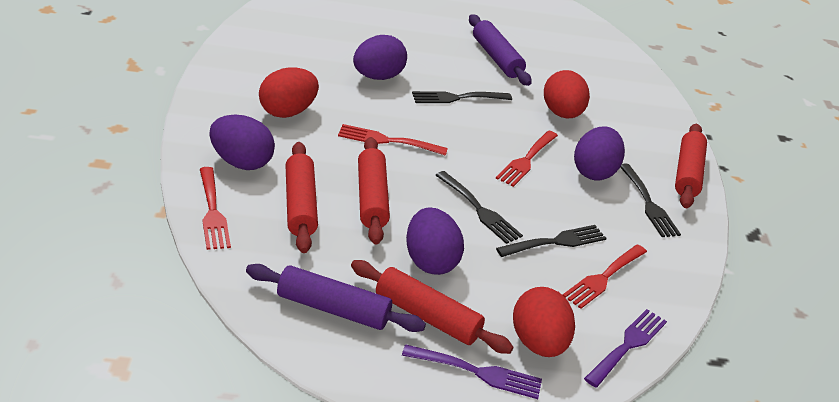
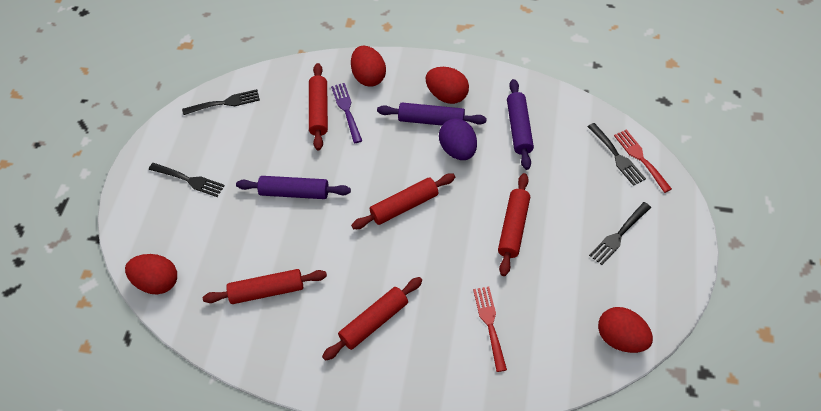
purple egg: [209,115,275,170] [353,35,407,80] [406,207,464,275] [574,126,625,181] = 4 -> [439,118,477,160] = 1
purple fork: [402,344,542,399] [584,309,667,387] = 2 -> [331,83,362,143] = 1
purple rolling pin: [246,264,426,332] [469,14,532,86] = 2 -> [236,176,351,199] [377,102,487,125] [507,79,534,170] = 3
red egg: [259,67,319,118] [513,287,575,357] [544,70,590,118] = 3 -> [125,254,177,295] [351,46,386,87] [426,67,469,104] [598,307,653,353] = 4
red fork: [200,167,231,250] [338,124,448,156] [496,131,558,187] [563,244,647,309] = 4 -> [473,286,507,372] [614,129,672,193] = 2
red rolling pin: [286,142,318,253] [351,260,513,354] [358,137,390,245] [675,124,707,208] = 4 -> [203,269,327,304] [309,63,328,151] [322,277,422,361] [351,173,455,229] [498,173,530,276] = 5

